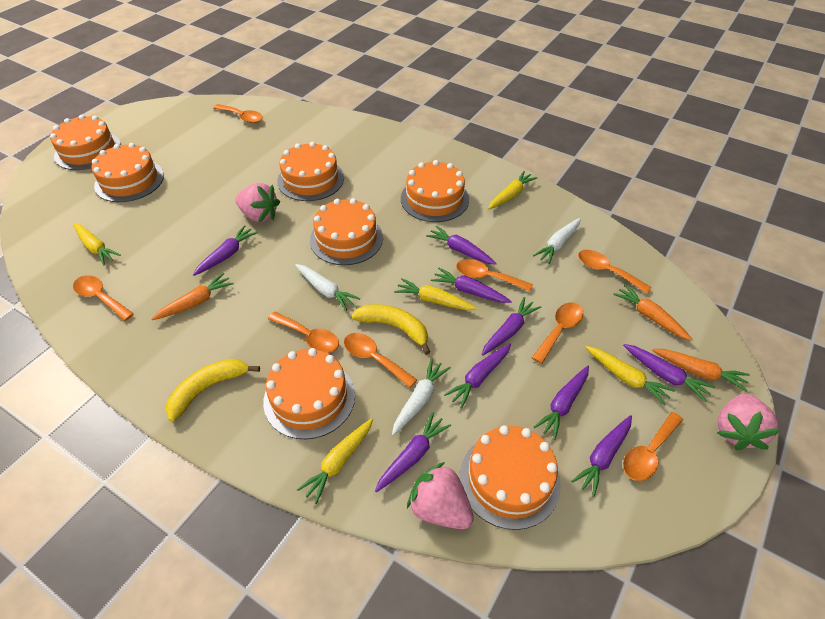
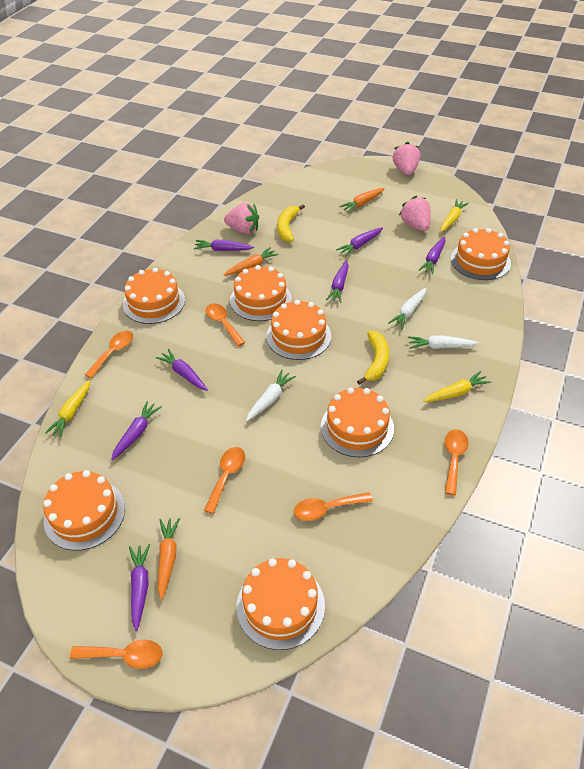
orange spoon: [73,275,134,321] [213,104,263,123] [268,312,339,353] [344,333,417,388] [456,259,533,292] [532,303,584,364] [578,250,652,294] [623,412,683,481] = 8 -> [70,640,163,669] [85,331,133,378] [204,447,245,514] [205,304,245,346] [294,492,373,521] [445,429,469,495] = 6
purple carrot: [193,225,258,276] [375,412,451,492] [426,226,497,265] [431,268,512,303] [444,344,511,408] [482,297,541,355] [534,366,589,440] [571,415,632,497] [623,344,715,402] = 9 -> [111,401,162,460] [129,544,150,631] [156,349,208,391] [194,240,254,251] [326,261,349,303] [336,227,383,257] [419,237,446,274] = 7
yellow carrot: [73,223,121,265] [297,418,373,504] [394,278,477,310] [488,171,538,209] [585,346,675,405] = 5 -> [45,380,90,438] [424,371,491,402] [441,199,469,232] = 3

